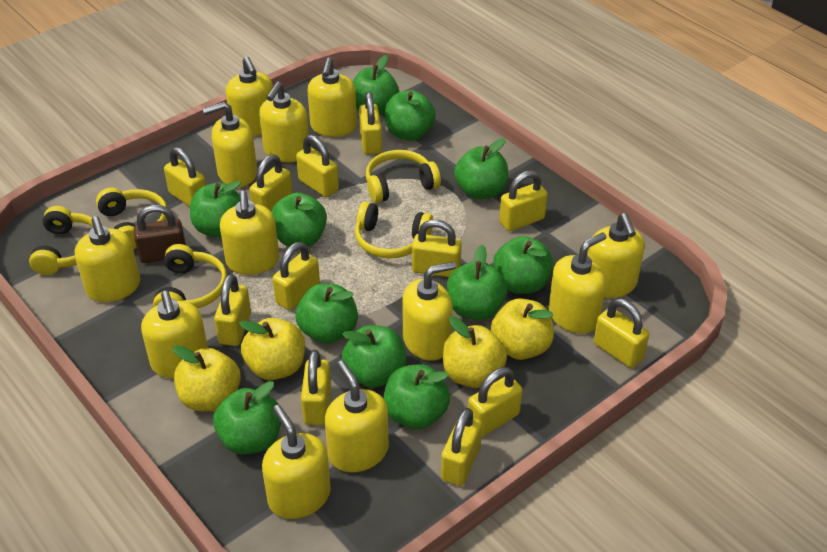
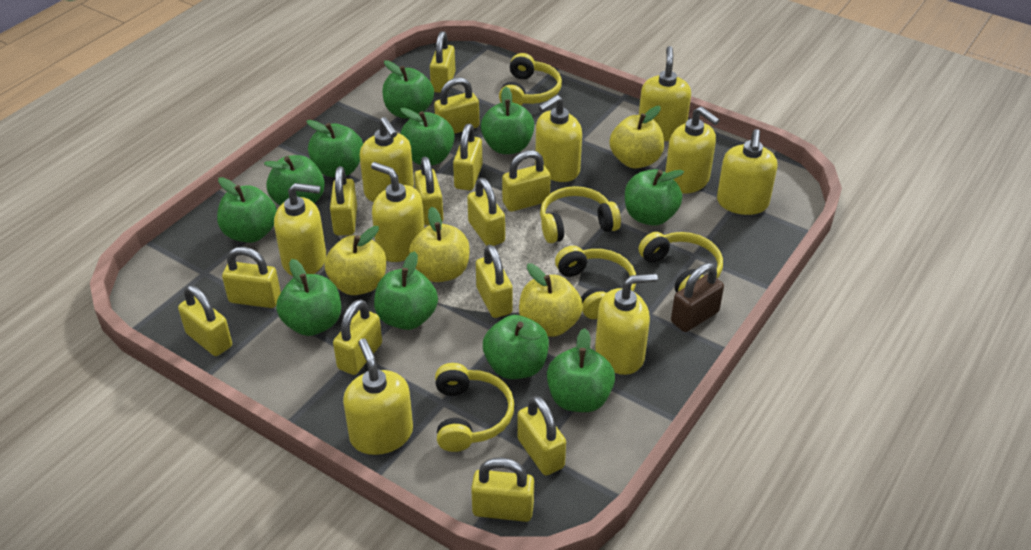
yellow padlock: [164,147,206,207] [214,274,251,346] [249,154,293,211] [272,242,320,310] [296,135,339,197] [301,350,331,425] [359,92,382,155] [412,219,462,277] [441,408,482,486] [468,367,522,437] [499,170,548,231] [594,298,649,368] = 12 -> [178,285,232,356] [222,247,281,308] [330,166,357,235] [333,299,382,375] [414,157,443,225] [430,31,456,93] [434,77,479,134] [453,124,483,191] [467,178,505,246] [471,458,534,522] [476,245,513,318] [502,150,551,212] [517,395,566,475] = 13
yellow soap dispenser: [75,216,140,302] [141,291,208,378] [203,102,257,187] [220,191,279,275] [226,56,273,136] [259,82,309,162] [262,405,331,519] [308,58,357,137] [325,360,389,472] [402,261,456,361] [549,232,606,334] [587,213,645,298] = 12 -> [274,183,326,276] [343,339,413,455] [360,117,414,202] [371,162,424,262] [535,95,582,182] [595,273,658,375] [639,46,691,141] [665,107,720,194] [717,129,777,215] = 9

